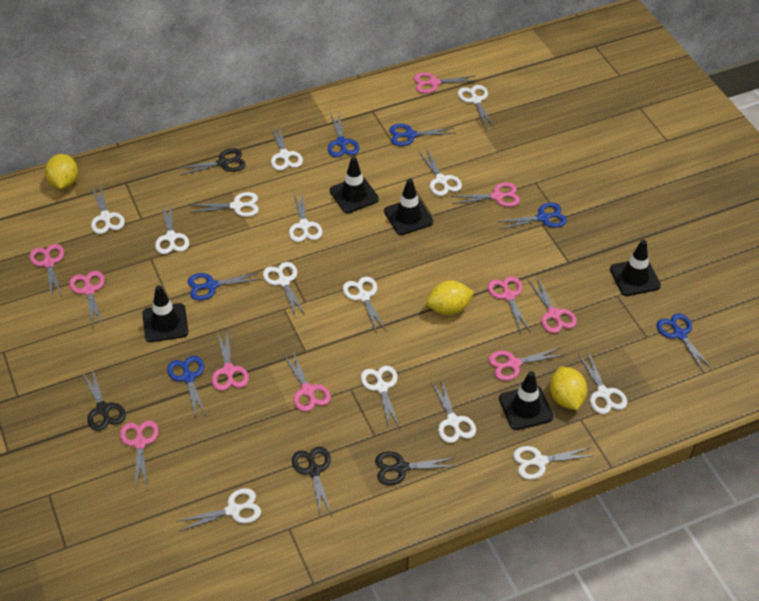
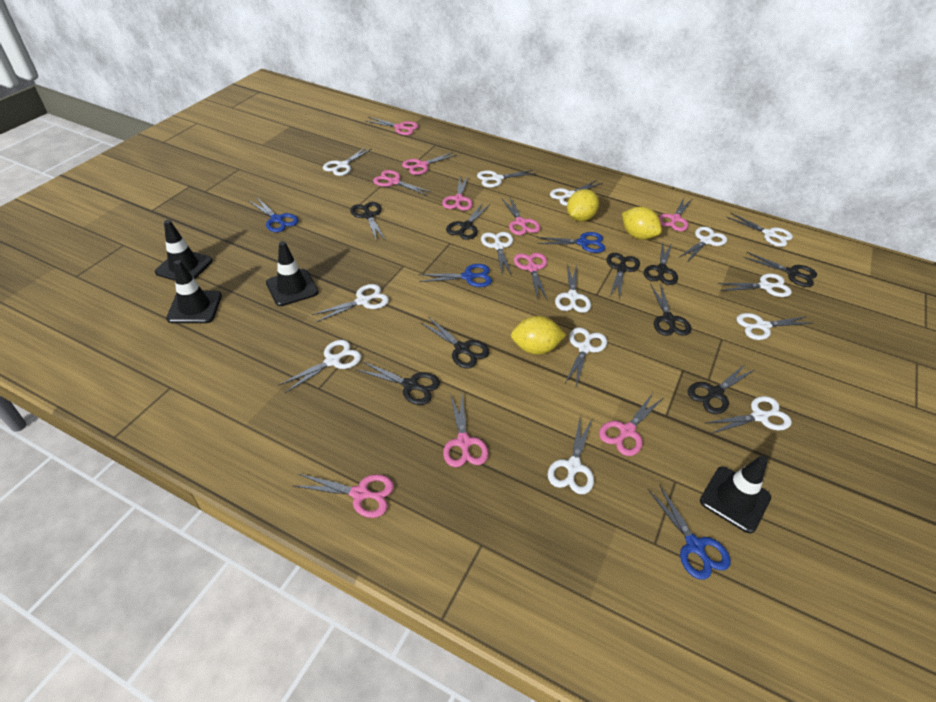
black scissors: [82,369,126,431] [177,148,245,175] [292,447,332,517] [375,451,457,485] = 4 -> [350,202,386,241] [357,361,440,405] [420,317,489,369] [446,202,490,240] [607,253,640,300] [644,242,678,285] [651,285,691,336] [688,363,755,414] [744,252,817,287] = 9
black traffic cone: [142,285,188,342] [330,157,379,213] [384,179,433,235] [499,371,554,430] [610,240,661,296] = 5 -> [155,220,213,281] [166,260,222,323] [266,241,319,306] [700,456,771,533] = 4
blue scissors: [167,356,207,417] [187,272,261,301] [328,113,359,157] [389,124,456,146] [498,203,567,230] [657,313,713,373] = 6 -> [249,197,299,232] [418,264,492,287] [537,232,605,253] [648,484,731,580] = 4

